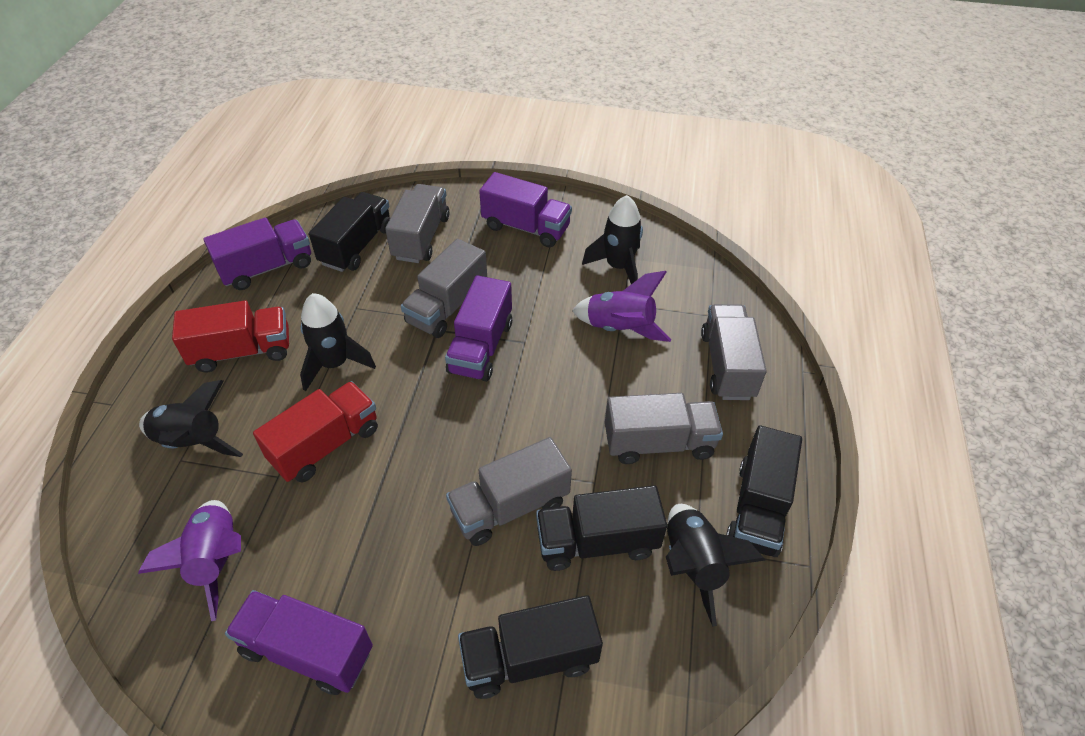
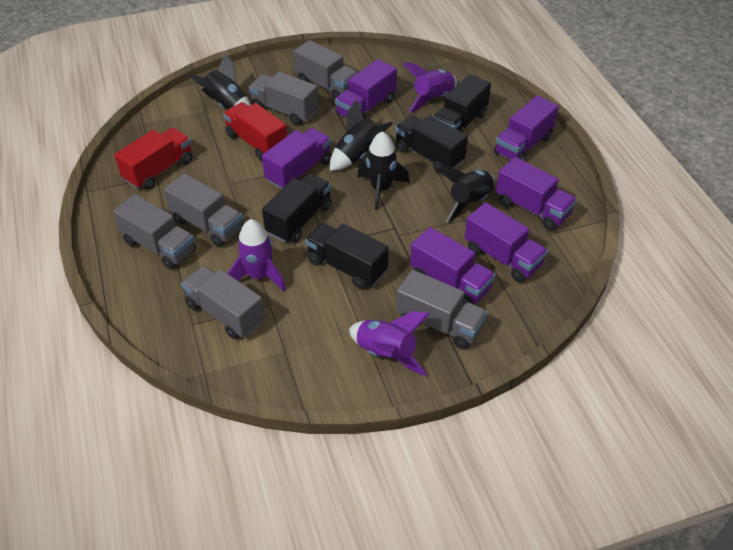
grey truck: [385,184,449,263] [401,239,487,338] [446,437,572,546] [605,393,723,464] [701,304,767,400] = 5 -> [113,194,196,270] [164,173,243,247] [181,266,265,339] [249,72,319,125] [293,40,358,100] [396,270,487,349] = 6
purple rocket: [138,500,241,621] [572,271,672,342] = 2 -> [227,219,286,292] [349,311,430,376] [403,62,457,113] = 3
purple truck: [203,217,311,290] [225,590,373,695] [445,275,512,382] [479,172,572,248] = 4 -> [262,128,331,190] [335,59,397,119] [410,227,495,305] [464,202,548,283] [494,95,559,161] [496,157,577,231] = 6

